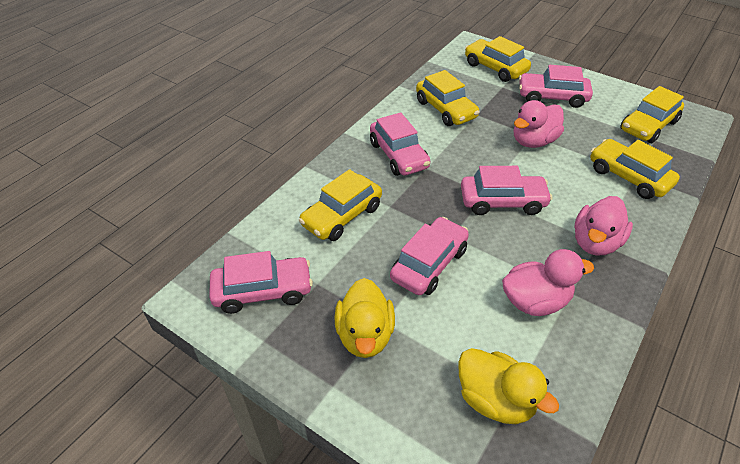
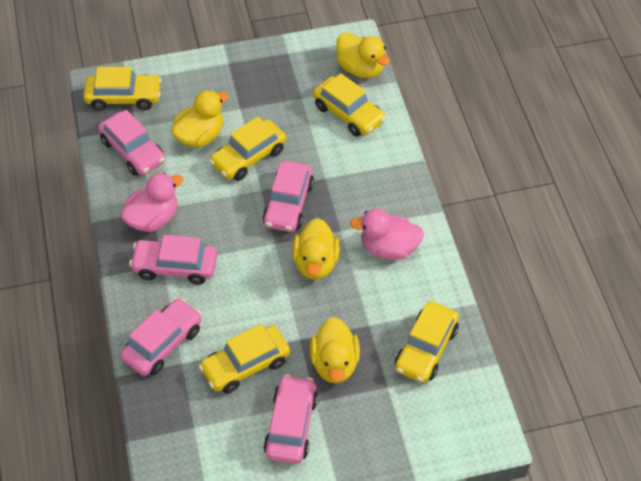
pink duck: [502,249,594,316] [514,100,564,148] [574,196,633,255] = 3 -> [120,173,183,232] [350,208,424,260] = 2
yellow duck: [335,278,395,358] [458,348,559,424] = 2 -> [171,90,228,147] [292,218,340,280] [310,317,360,383] [336,32,390,78] = 4

